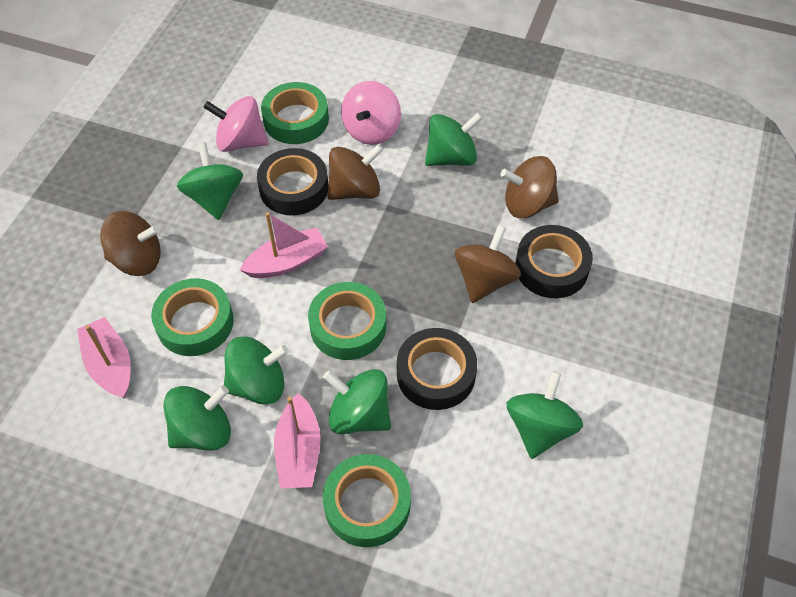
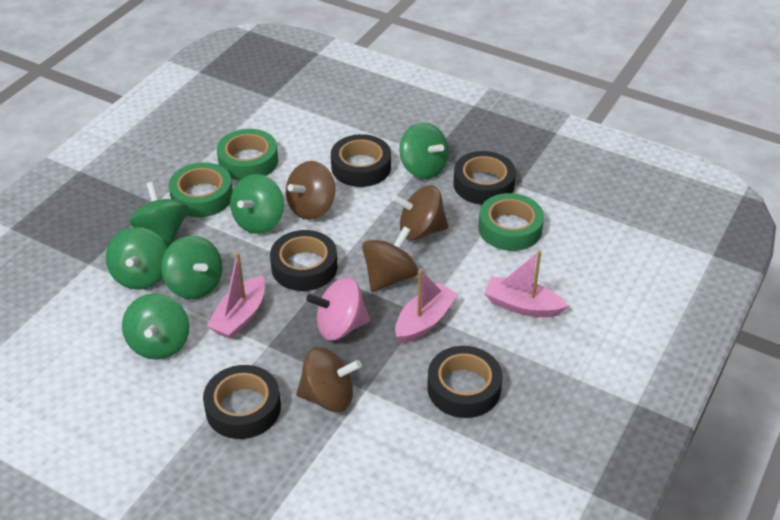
black tape: [257,148,328,215] [397,328,477,410] [515,225,593,298] = 3 -> [203,365,281,439] [270,230,337,291] [331,134,391,187] [427,346,502,418] [454,151,516,205] = 5
green tape: [151,278,234,356] [261,82,329,144] [308,282,386,360] [323,454,411,547] = 4 -> [168,162,233,217] [217,129,278,180] [478,193,544,251] = 3
pink spinning top: [203,96,268,152] [341,81,401,145] = 2 -> [306,277,370,341] = 1

